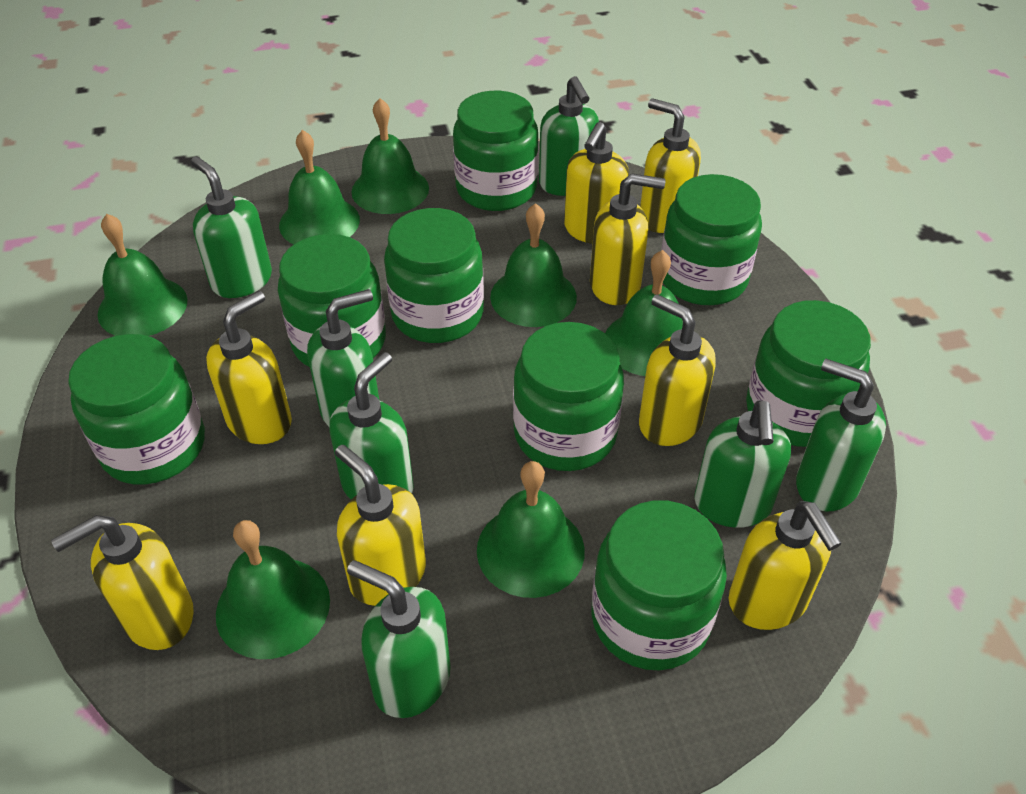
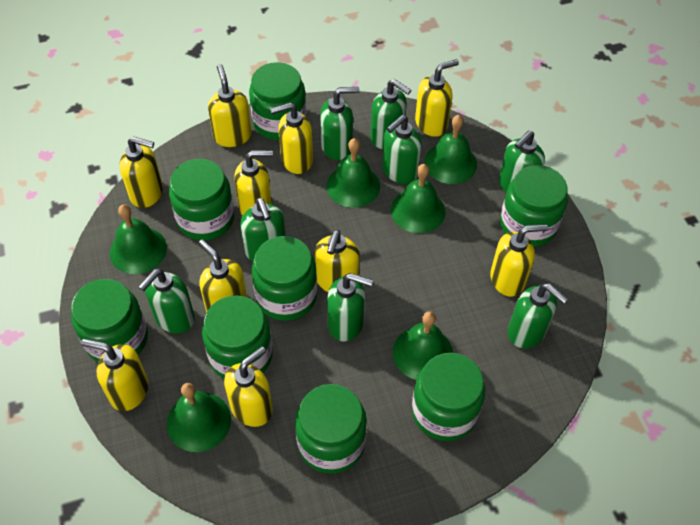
green bell: [97,214,187,336] [216,520,330,659] [279,130,360,244] [351,98,429,214] [477,461,585,598] [490,203,577,327] [605,250,683,376] = 7 -> [110,204,167,274] [167,383,231,452] [326,138,380,208] [391,164,445,233] [393,311,453,380] [424,115,477,184] = 6
green soap dispenser: [191,156,272,298] [307,289,379,426] [329,352,414,499] [347,560,451,718] [539,76,599,196] [694,400,791,528] [796,359,886,511] = 7 -> [139,268,195,333] [240,198,286,261] [320,87,360,160] [327,273,373,342] [370,79,411,149] [382,115,422,184] [499,131,545,192] [508,283,568,349] = 8
yellow soap dispenser: [51,515,194,650] [206,291,292,444] [335,445,426,606] [564,122,629,244] [590,173,666,305] [639,294,716,446] [640,98,701,233] [729,501,842,630] = 8 -> [81,339,148,411] [119,136,163,208] [198,240,247,313] [208,64,252,147] [224,346,273,427] [234,150,273,216] [270,102,313,174] [315,230,360,292] [415,59,459,137] [490,224,548,297] = 10

